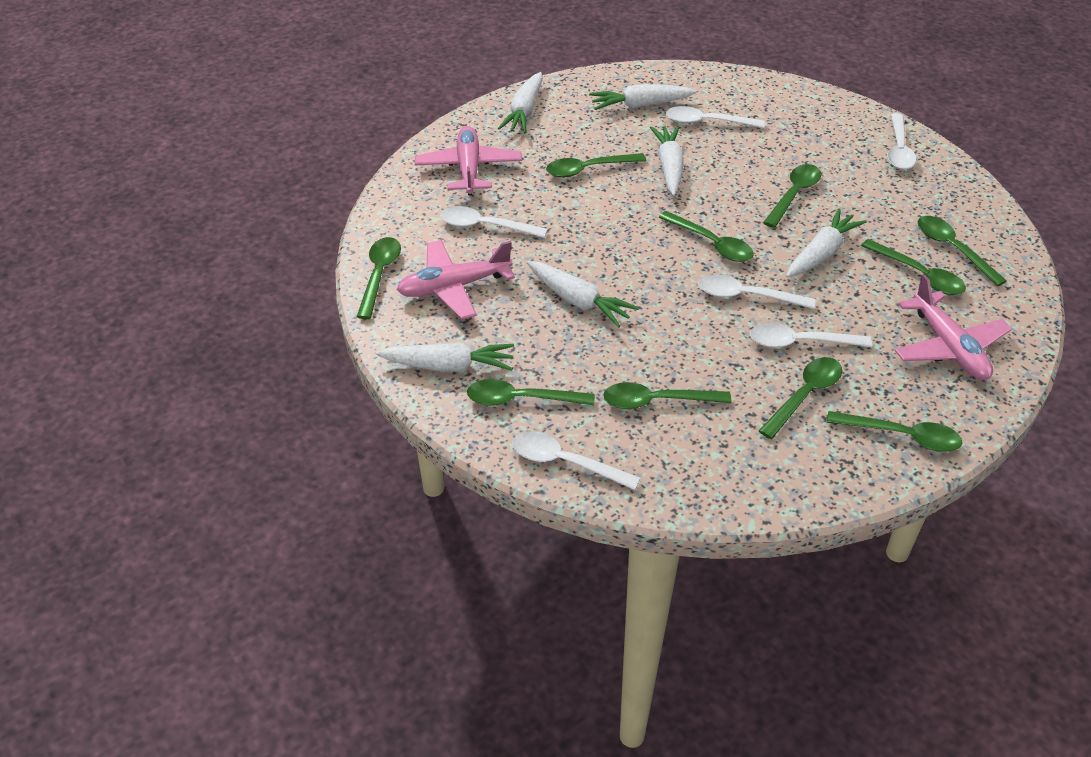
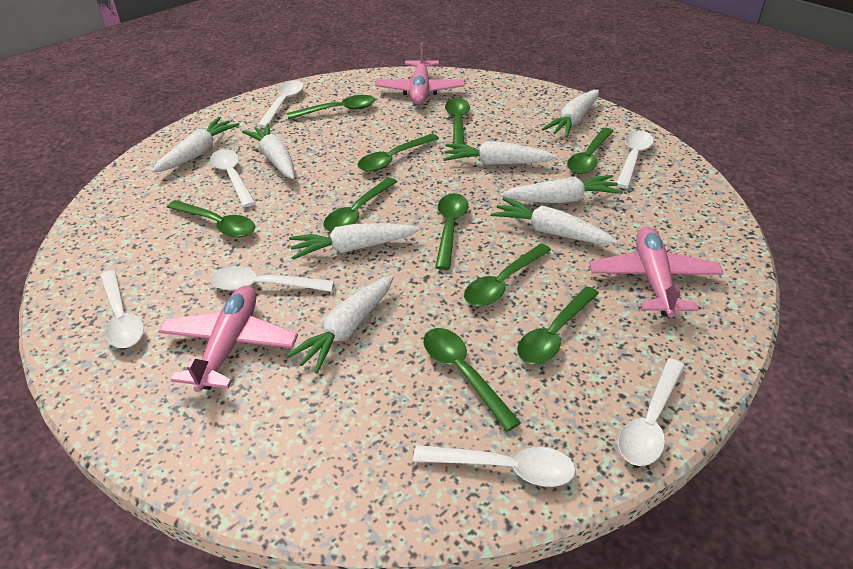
white carrot: [376,343,514,372] [498,72,543,133] [527,261,639,328] [589,84,697,110] [650,126,684,196] [786,208,867,277] = 6 -> [152,118,240,173] [242,124,295,179] [285,275,394,374] [289,223,420,260] [444,141,557,165] [491,197,618,245] [500,175,623,203] [542,90,599,138] = 8
white spoon: [440,206,548,238] [512,431,640,490] [666,106,764,128] [698,274,815,309] [750,323,872,348] [887,113,917,169] = 6 -> [100,270,144,348] [210,149,256,207] [210,266,334,292] [257,80,304,128] [413,445,576,487] [617,131,654,188] [618,359,685,466] = 7

